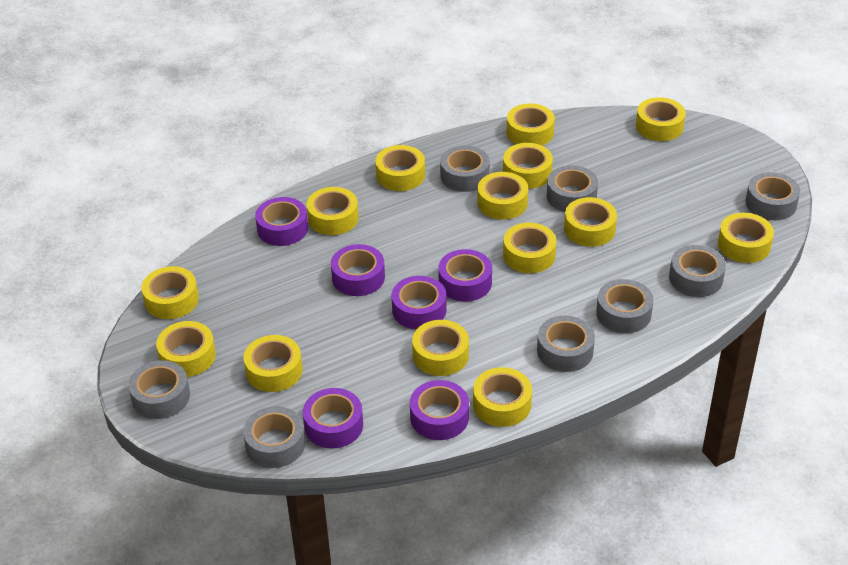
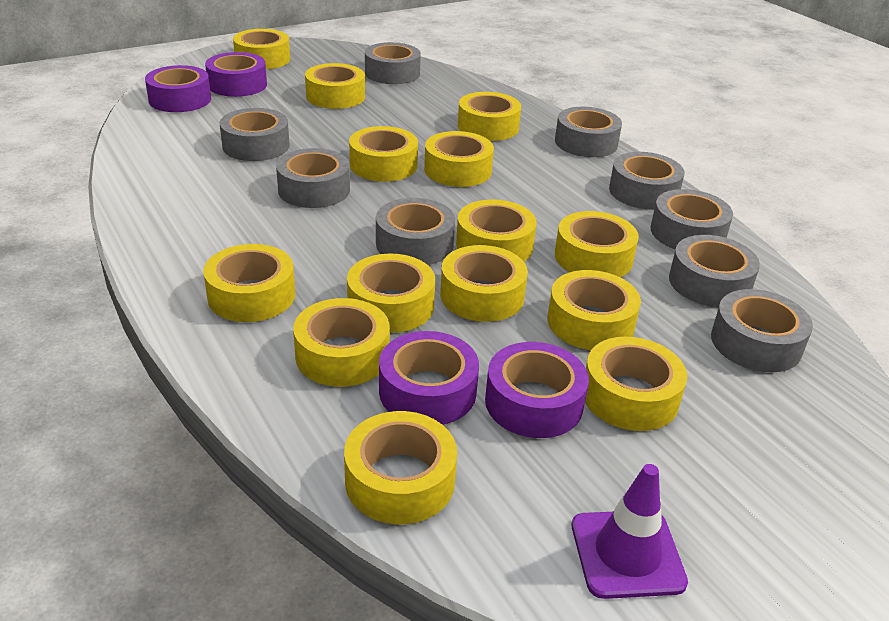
grey tape: [128,360,190,419] [243,406,305,468] [440,145,490,192] [537,316,595,372] [547,165,598,212] [596,279,653,333] [669,245,726,297] [745,172,800,220] = 8 -> [220,108,290,161] [276,148,350,208] [365,42,421,84] [376,198,455,265] [555,107,622,157] [609,152,685,210] [651,189,733,249] [669,235,760,307] [711,289,813,372] = 9
purple tape: [255,197,308,246] [303,388,363,448] [331,244,385,296] [392,276,447,329] [410,380,469,440] [438,249,492,301] = 6 -> [145,65,211,112] [205,52,267,97] [379,331,479,425] [485,342,589,438] = 4
purple traffic cone: none = 0 -> [572,464,688,599] = 1

